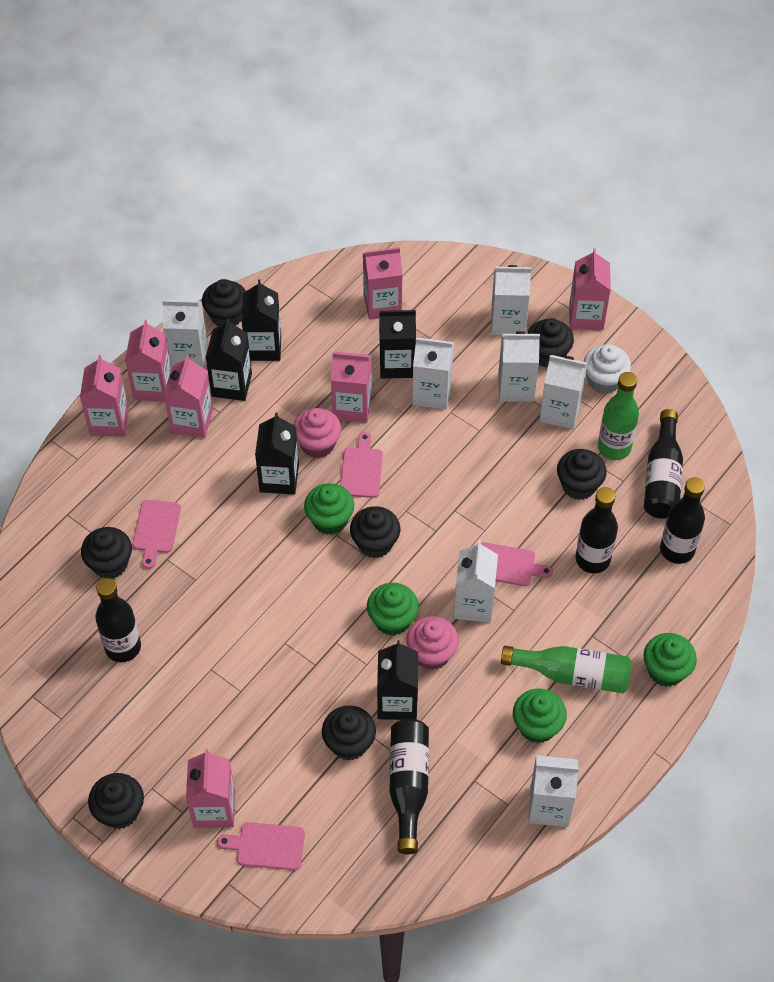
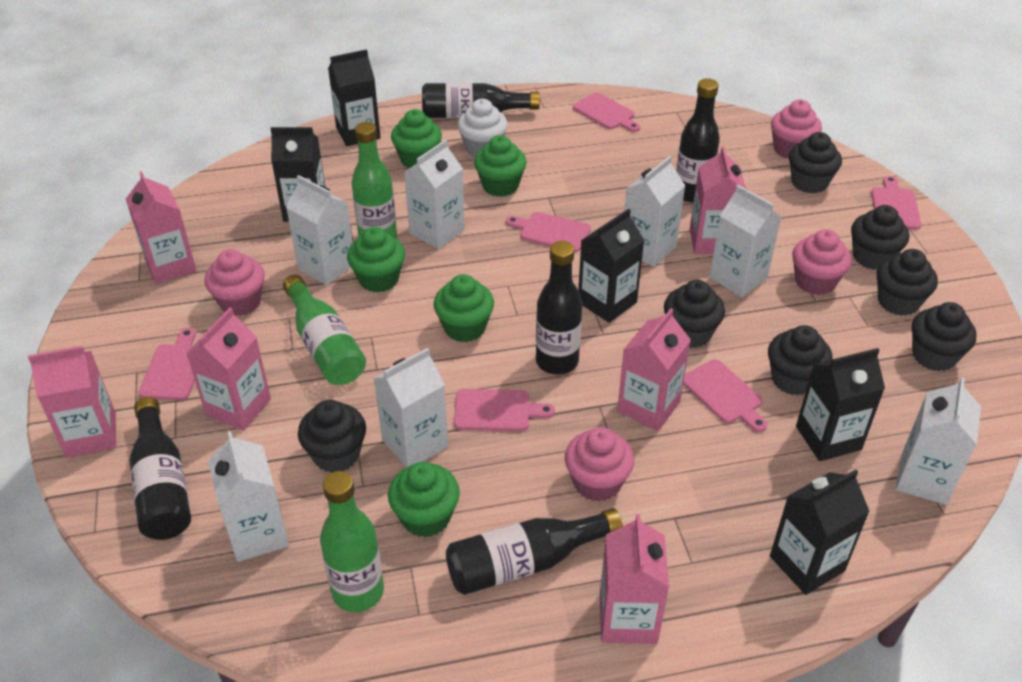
green bottle: [501,646,632,693] [598,372,639,460] = 2 -> [283,275,366,385] [320,471,384,612] [351,122,397,238] = 3
green cupcake: [304,483,354,535] [367,583,419,636] [513,688,567,743] [643,633,697,687] = 4 -> [347,227,405,293] [388,462,460,537] [391,109,442,168] [434,274,494,342] [474,135,527,197] = 5
pink carton: [80,355,129,437] [125,320,171,402] [164,355,213,438] [186,749,235,828] [331,352,372,423] [363,247,403,320] [569,249,611,330] = 7 -> [28,346,116,458] [126,171,196,284] [186,308,271,430] [600,514,669,644] [617,308,691,431] [690,146,746,254] = 6
pink cupcake: [293,408,341,458] [406,616,459,670] = 2 -> [204,249,265,316] [565,427,634,502] [771,100,822,159] [792,229,852,295] = 4
pink cutting board: [132,500,181,569] [217,822,305,870] [340,432,383,498] [481,542,553,586] = 4 -> [138,328,196,400] [454,389,555,431] [506,212,591,252] [573,92,640,132] [683,359,768,432] [871,176,921,230] = 6

